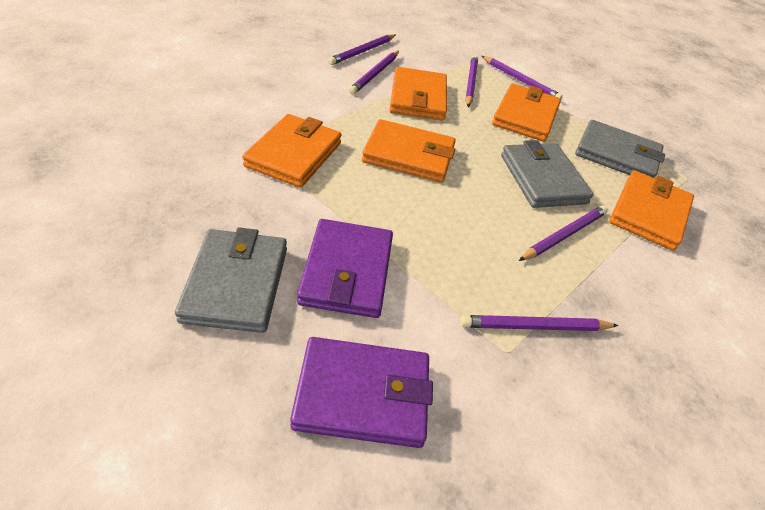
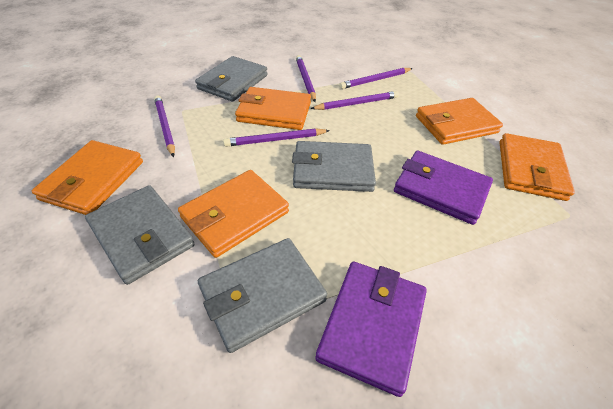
grey wallet: [175,227,287,333] [501,140,593,208] [575,120,665,178] = 3 -> [85,185,194,285] [195,56,268,102] [198,238,327,353] [292,141,376,192] = 4
purple pencil: [328,34,396,65] [349,51,399,94] [460,315,619,331] [465,55,478,107] [482,56,563,99] [519,205,608,261] = 6 -> [154,95,175,157] [223,128,330,147] [296,55,316,102] [310,91,399,110] [339,68,413,89] = 5

